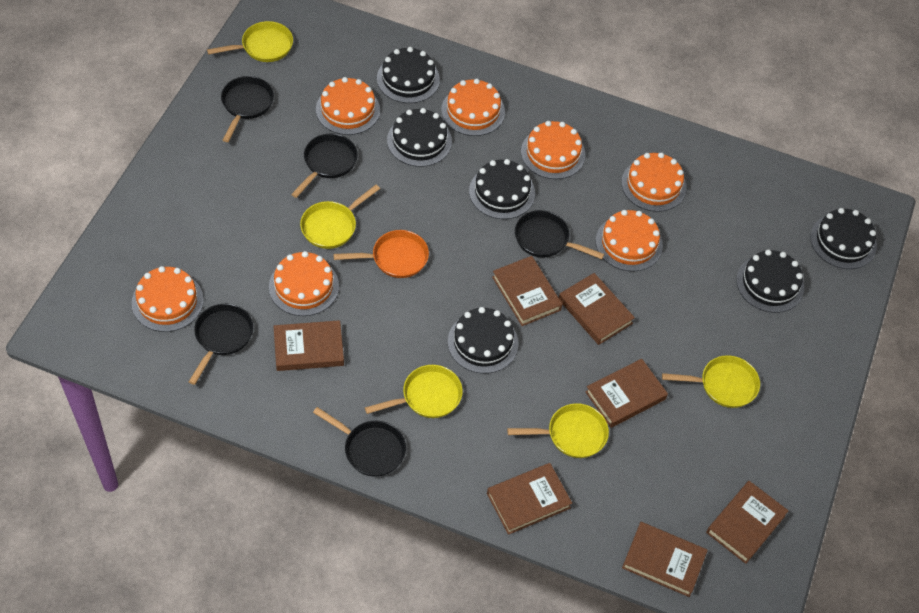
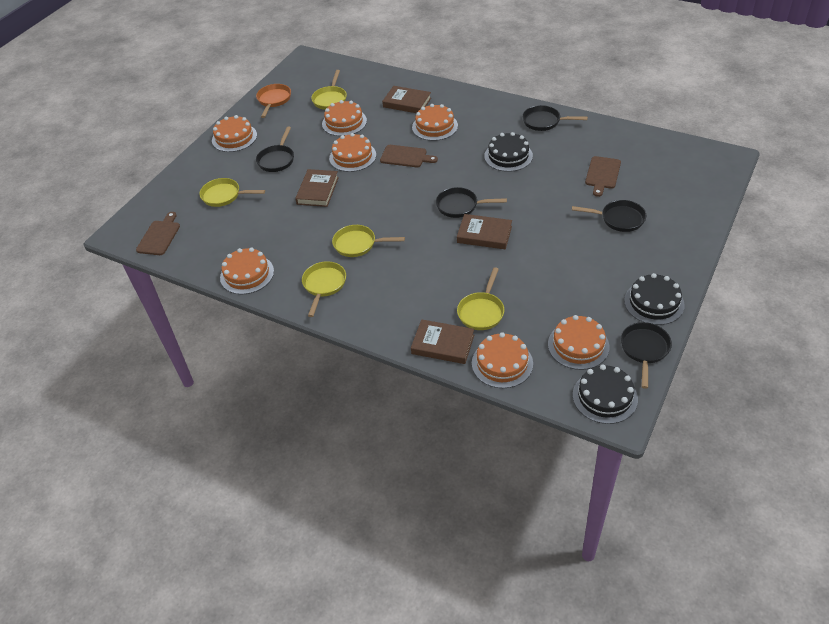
black cake: [377,47,440,103] [387,108,452,167] [448,307,519,374] [469,159,535,219] [736,250,804,313] [810,208,877,269] = 6 -> [484,132,533,172] [573,365,638,424] [624,273,685,325] = 3
brown book: [273,320,344,371] [487,463,572,535] [492,256,562,326] [559,273,635,345] [585,359,668,428] [622,522,708,597] [706,481,789,564] = 7 -> [295,169,339,207] [382,86,431,113] [411,319,474,364] [457,214,512,249] = 4
brown cutting board: none = 0 -> [136,212,180,255] [380,145,438,167] [585,156,621,197] = 3

